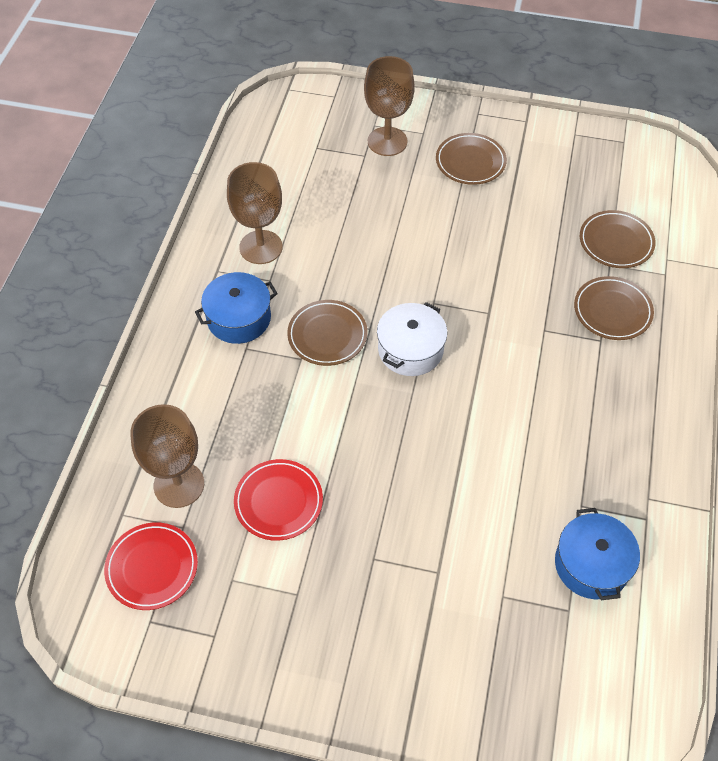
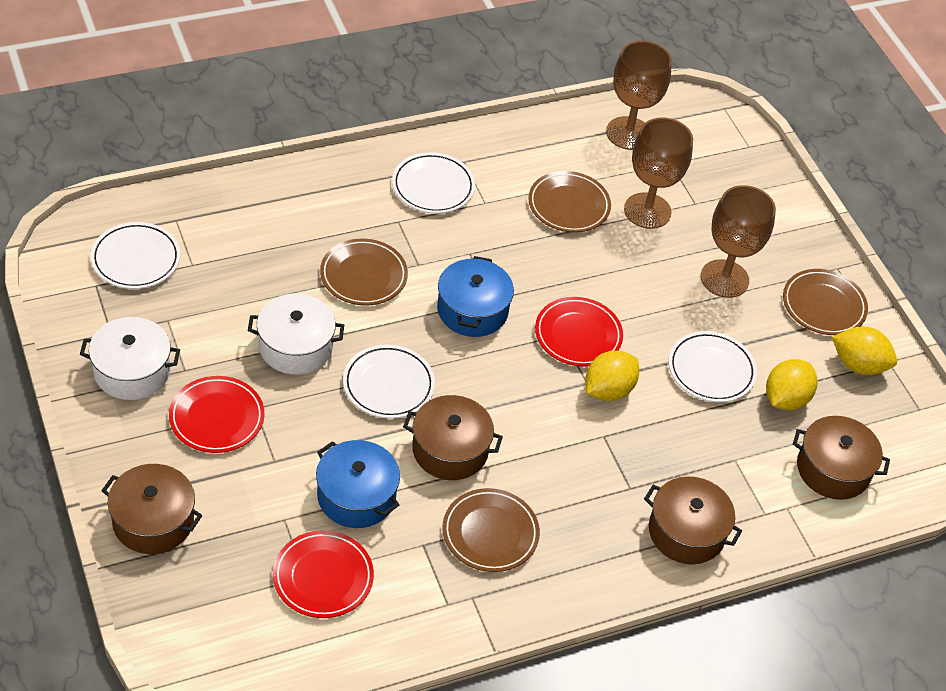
brown pot: none = 0 -> [101,464,203,554] [403,395,503,480] [644,476,742,564] [793,416,890,500] = 4
red plate: [104,522,198,610] [234,459,323,541] = 2 -> [169,376,264,453] [273,530,374,618] [535,297,623,367] = 3
white plate: none = 0 -> [91,222,180,289] [343,344,435,419] [392,152,475,213] [668,331,757,402] = 4
white pot: [377,302,447,376] = 1 -> [80,317,180,400] [248,294,344,375] = 2
yellow lemon: none = 0 -> [585,350,639,401] [766,359,818,410] [832,327,897,375] = 3

